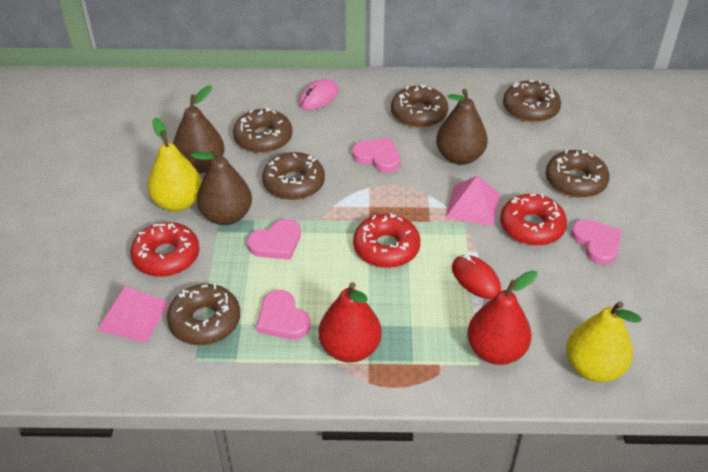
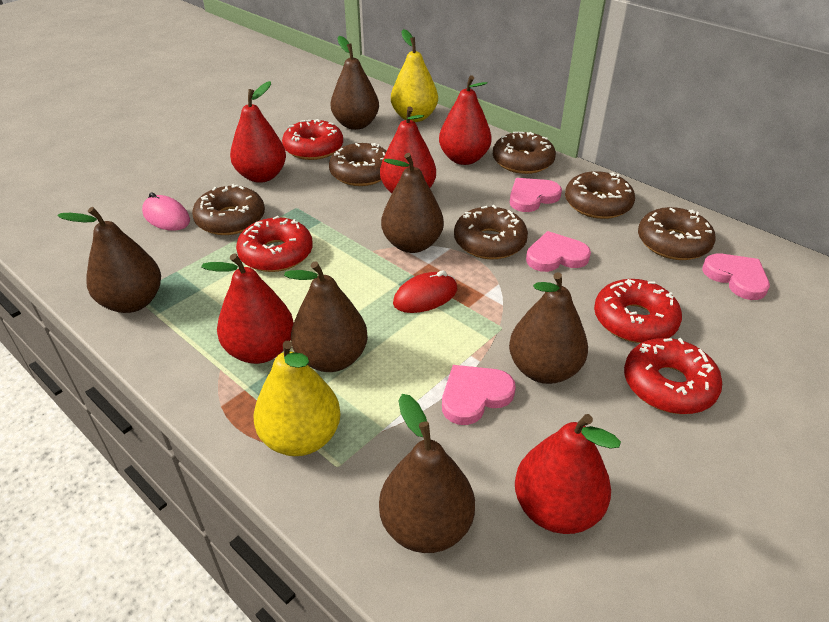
brown pear: [173,85,225,174] [191,147,252,225] [436,89,488,165] = 3 -> [57,207,161,313] [284,261,368,372] [331,36,379,130] [379,394,475,553] [381,153,444,253] [509,272,588,384] = 6
pink pyramid: [97,286,169,343] [445,175,500,226] = 2 -> none = 0
red donut: [130,222,199,277] [353,213,420,268] [500,194,567,246] = 3 -> [236,216,313,272] [282,119,343,160] [594,279,682,343] [624,338,722,414] = 4
red pear: [319,282,382,363] [467,271,537,365] = 2 -> [201,253,294,364] [230,81,286,183] [380,107,436,194] [439,75,492,165] [515,414,621,534] = 5

